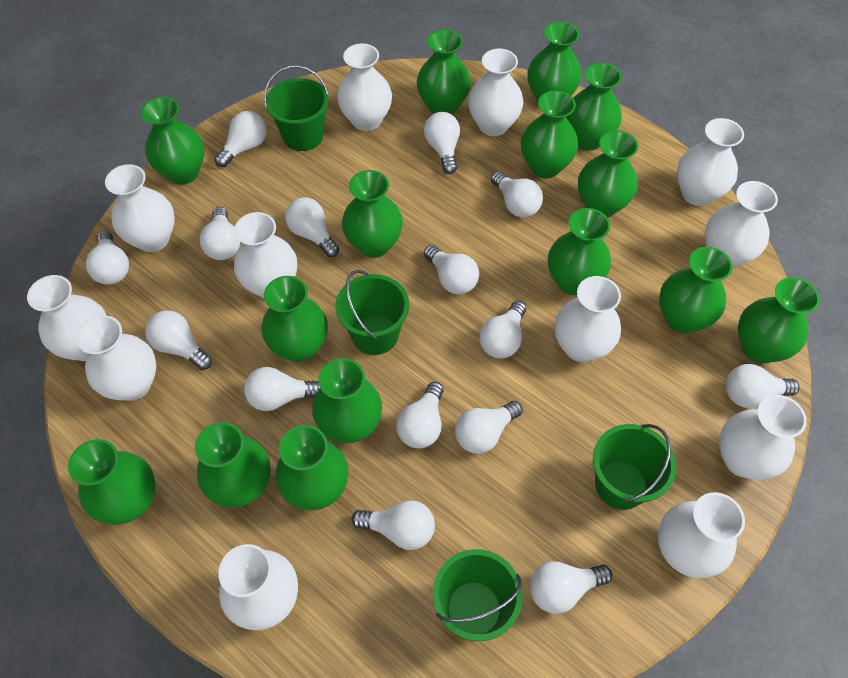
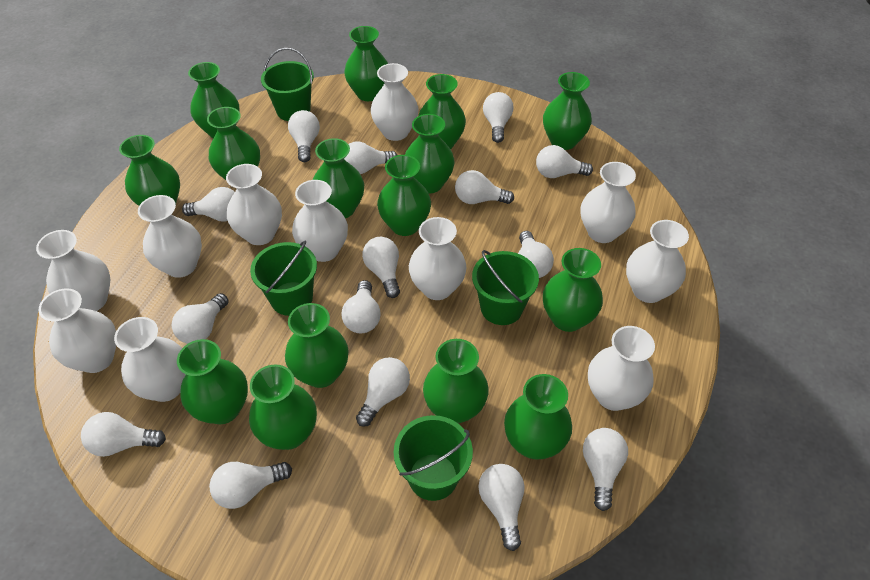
white vase: [27,275,107,361] [76,315,157,401] [105,164,175,252] [218,544,298,630] [234,212,297,298] [337,43,392,131] [468,49,524,136] [555,276,621,362] [658,492,745,578] [677,118,744,206] [705,181,778,268] [719,395,807,480] = 12 -> [36,230,110,311] [39,288,116,373] [114,317,186,402] [138,195,202,278] [226,164,282,245] [292,180,348,262] [371,63,419,141] [409,217,467,300] [581,162,636,243] [588,326,655,411] [626,220,689,303] = 11

